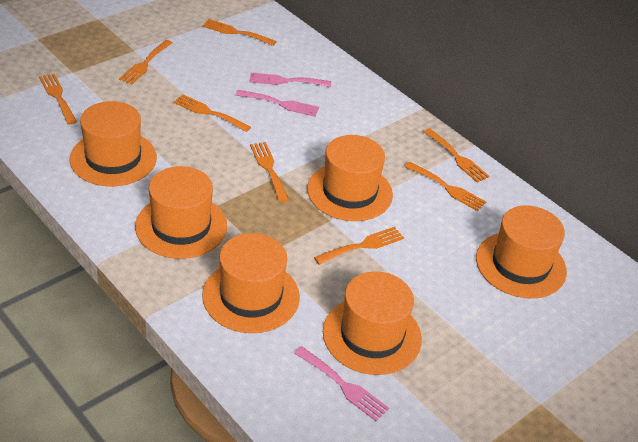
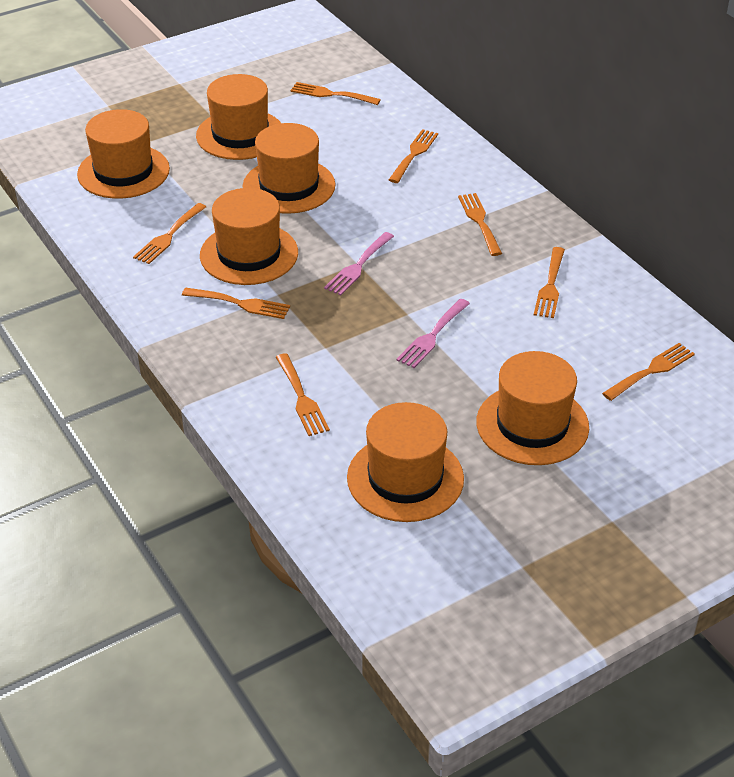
pink fork: [236,90,319,117] [249,73,331,87] [294,346,389,421] = 3 -> [324,232,394,295] [396,299,470,368] = 2

